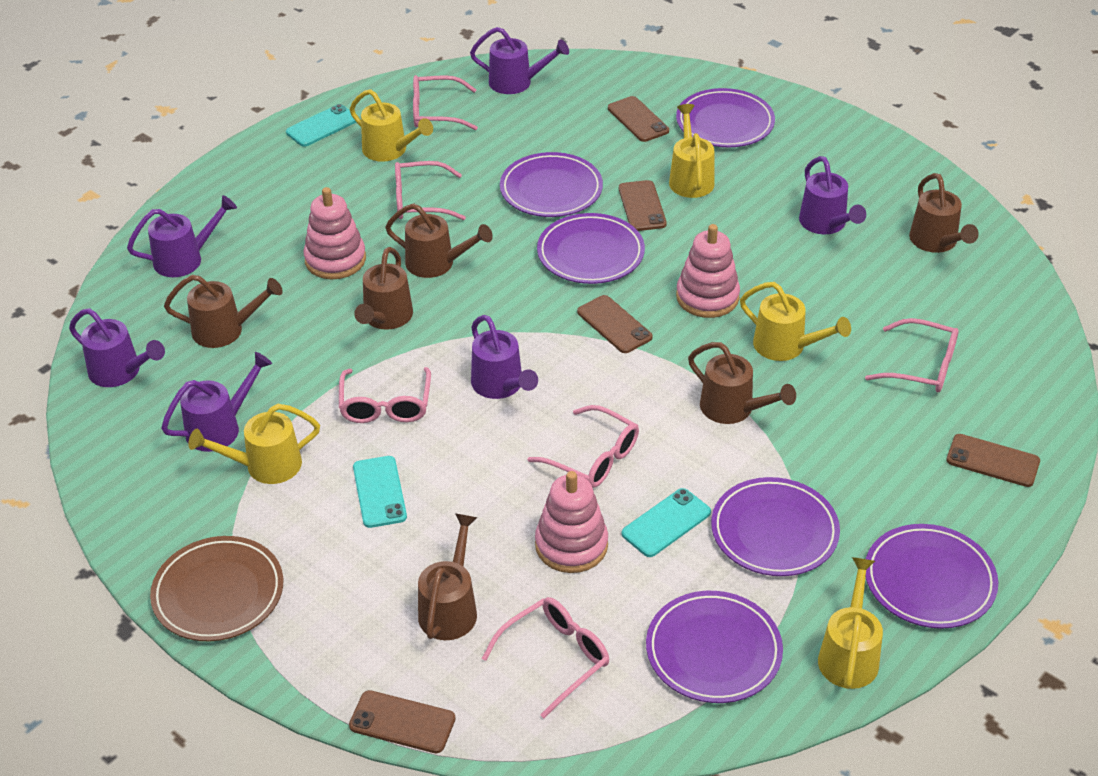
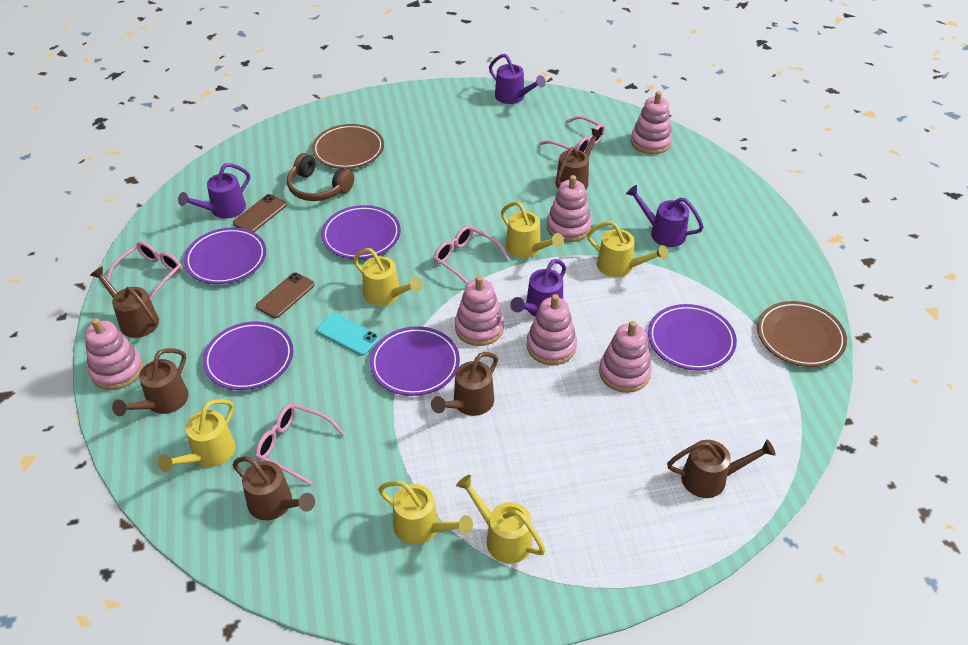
brown headphones: none = 0 -> [287,153,354,201] = 1
brown phone: [349,690,456,753] [577,295,653,353] [608,96,669,142] [619,180,667,231] [946,434,1040,487] = 5 -> [233,194,287,232] [256,273,315,318] = 2
brown plate: [150,536,283,641] = 1 -> [312,124,384,169] [757,301,847,367] = 2
pink glasses: [339,367,431,423] [395,161,466,220] [413,75,478,130] [482,597,609,718] [527,405,639,488] [865,318,959,392] = 6 -> [107,241,182,301] [255,404,345,485] [434,225,509,284] [539,116,605,152] = 4
pink stacking toy: [303,187,366,279] [535,471,608,573] [676,224,740,318] = 3 -> [85,318,143,390] [455,276,504,346] [526,294,577,365] [547,175,592,242] [599,321,652,393] [631,91,672,154] = 6
purple plate: [500,152,603,217] [537,213,645,284] [646,591,783,703] [676,88,775,148] [711,477,840,576] [866,524,998,629] = 6 -> [184,227,266,284] [203,321,293,390] [321,205,401,259] [370,326,460,396] [648,304,737,371] = 5
purple watering can: [69,308,165,387] [127,195,237,277] [161,352,272,452] [470,27,569,94] [471,315,538,399] [799,156,866,234] = 6 -> [178,163,250,219] [489,54,546,104] [511,259,566,317] [626,185,704,247] = 4
turquoise phone: [286,104,356,147] [353,456,407,528] [622,488,711,557] = 3 -> [316,313,380,356] = 1
yellow watering can: [188,404,320,484] [350,89,433,162] [669,104,715,198] [740,282,851,361] [818,557,883,689] = 5 -> [158,399,236,472] [353,248,423,306] [378,480,473,545] [456,475,546,564] [501,201,564,259] [587,221,668,277] = 6

